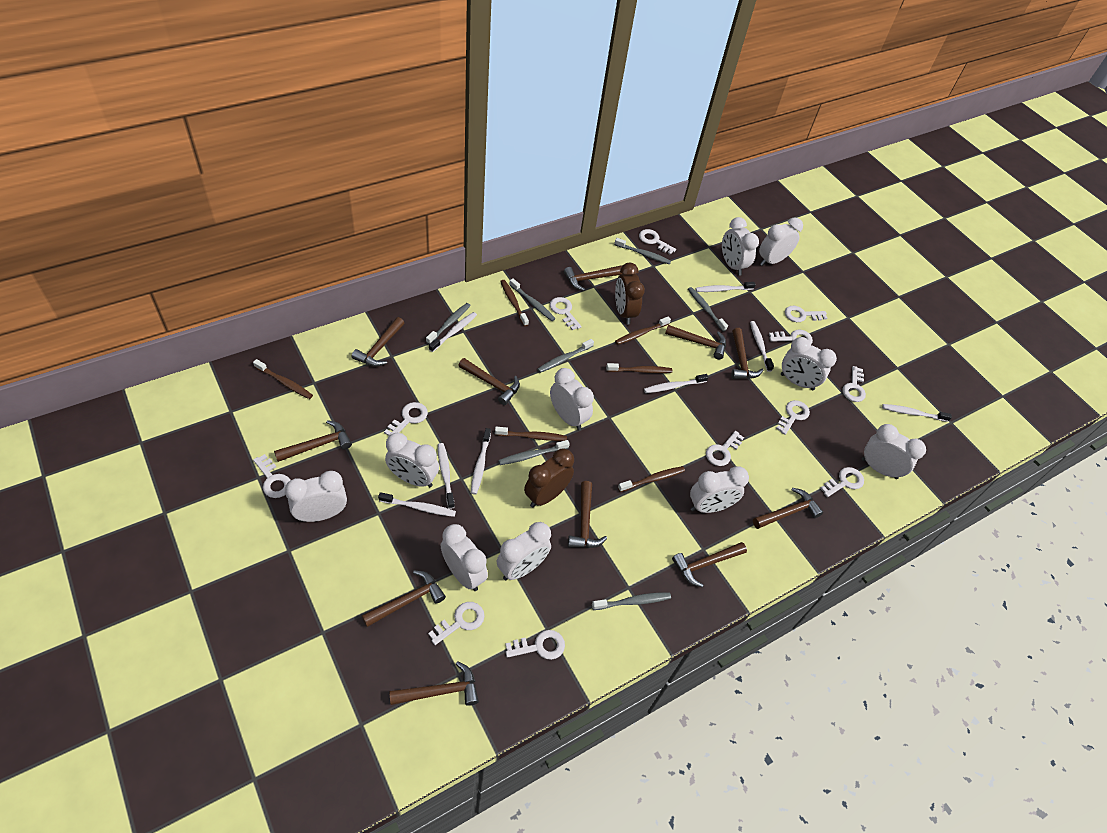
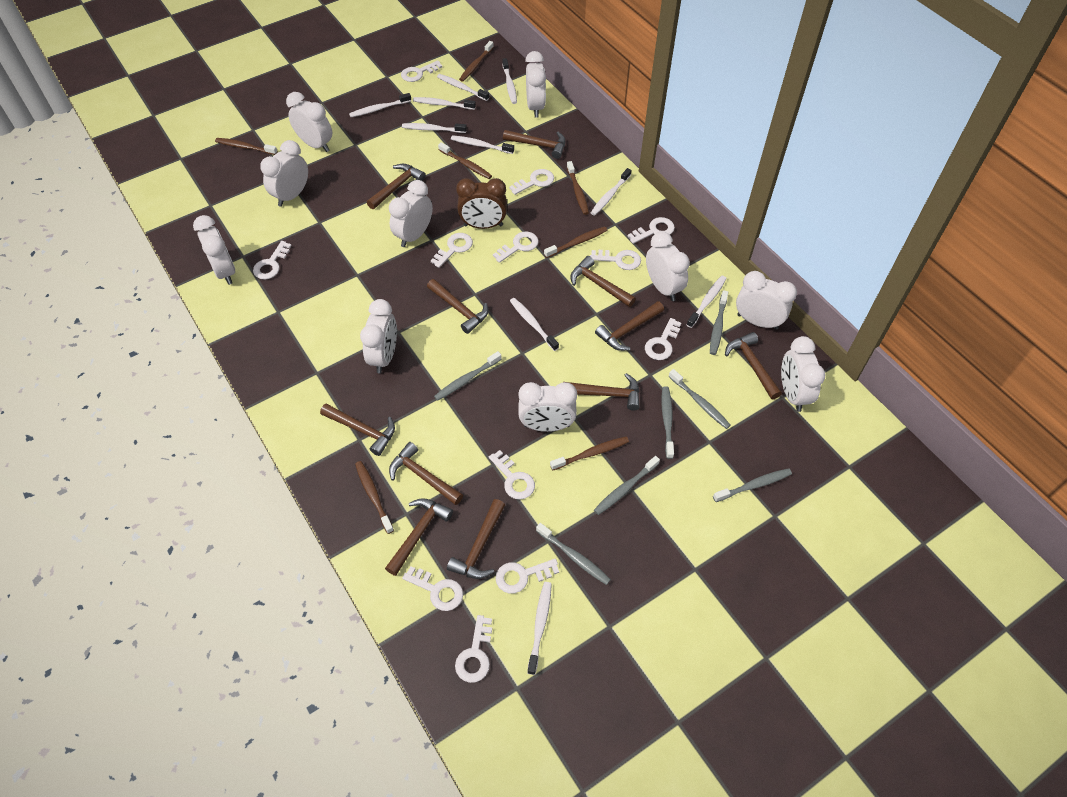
brown clock: [524,448,574,508] [615,263,645,325] = 2 -> [456,178,507,229] = 1
brown toothbrush: [253,359,313,399] [495,427,567,441] [500,280,529,326] [606,363,672,373] [615,316,671,345] [618,466,685,492] = 6 -> [215,138,278,155] [355,461,394,534] [438,142,492,179] [459,41,494,81] [544,226,607,258] [550,436,629,471] [567,161,589,215] = 7
white toothbrush: [378,492,456,517] [429,312,477,352] [438,443,455,509] [471,428,491,495] [644,374,709,393] [696,282,756,292] [750,321,774,372] [882,404,952,422] = 8 -> [349,93,411,117] [402,123,467,133] [413,97,476,110] [437,74,489,101] [451,135,514,154] [502,58,517,104] [510,298,559,351] [527,582,552,675] [591,168,631,216] [687,276,727,328] = 10

